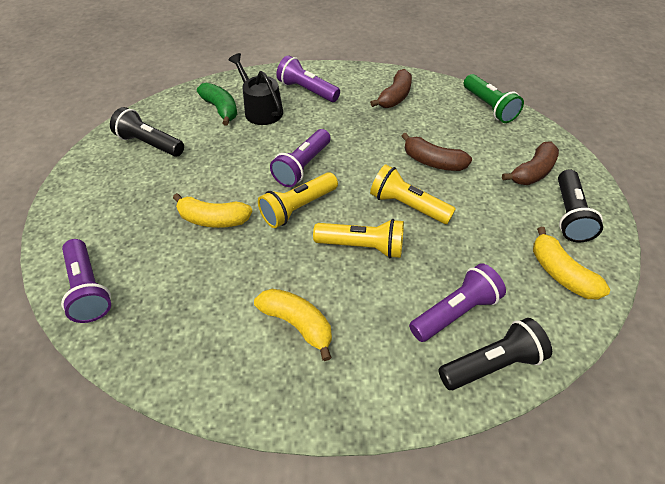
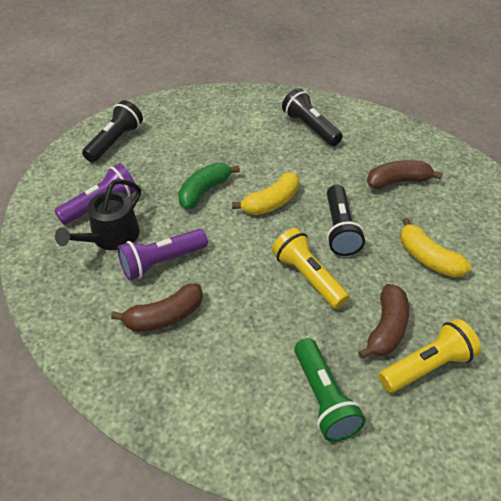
purple flashlight: [61,239,111,323] [270,129,330,187] [276,55,340,102] [409,263,506,342] = 4 -> [54,163,136,225] [117,229,208,280] = 2
yellow banana: [173,193,252,228] [254,289,332,361] [533,226,610,300] = 3 -> [232,172,299,215] [401,218,472,277] = 2
yellow flashlight: [258,172,338,228] [313,219,404,258] [370,164,456,224] = 3 -> [272,228,349,309] [379,319,481,393] = 2

